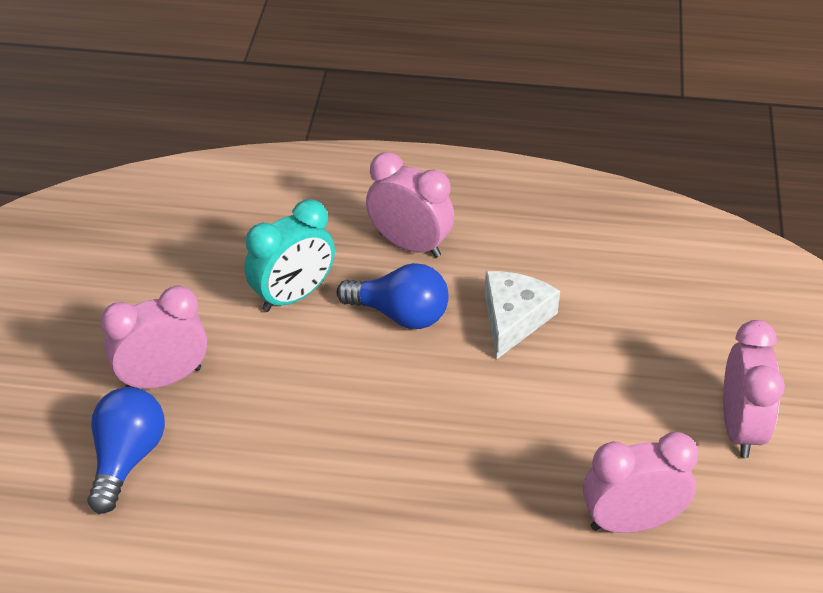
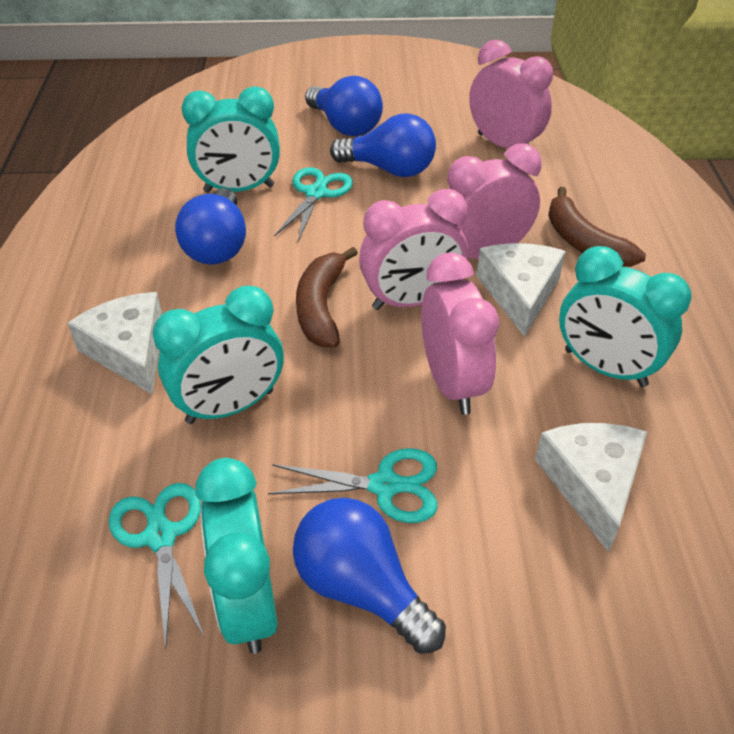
blue light bulb: [87,387,165,514] [337,263,449,329] = 2 -> [175,188,246,265] [293,498,446,654] [305,76,383,136] [330,113,436,177] = 4
brown banana: none = 0 -> [296,247,358,347] [548,187,646,267] = 2
turquoise clock: [244,199,335,312] = 1 -> [152,286,284,424] [182,86,280,193] [195,458,278,654] [559,246,692,387] = 4
turquoise scissors: none = 0 -> [109,483,205,650] [268,448,438,523] [274,167,353,241] = 3
white cheese: [485,271,560,360] = 1 -> [67,292,162,395] [476,243,566,337] [535,423,647,552] = 3

